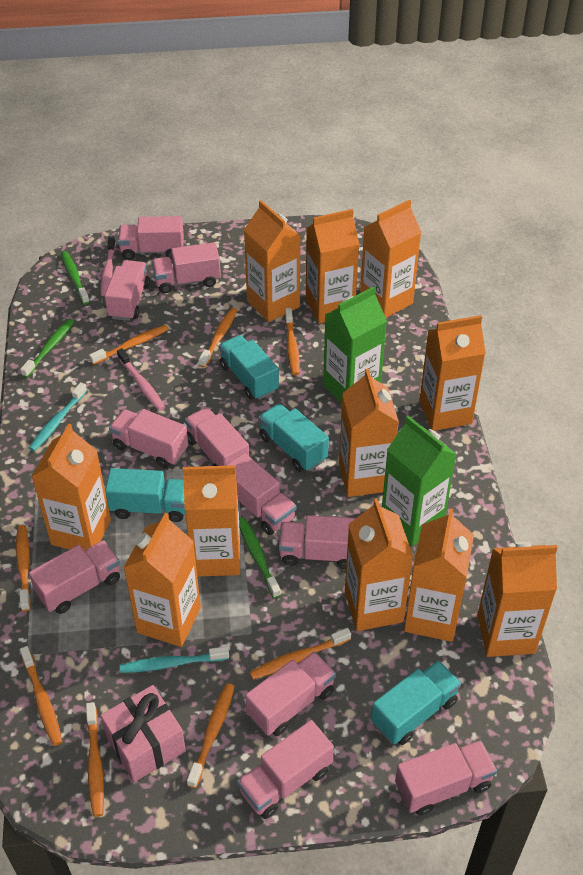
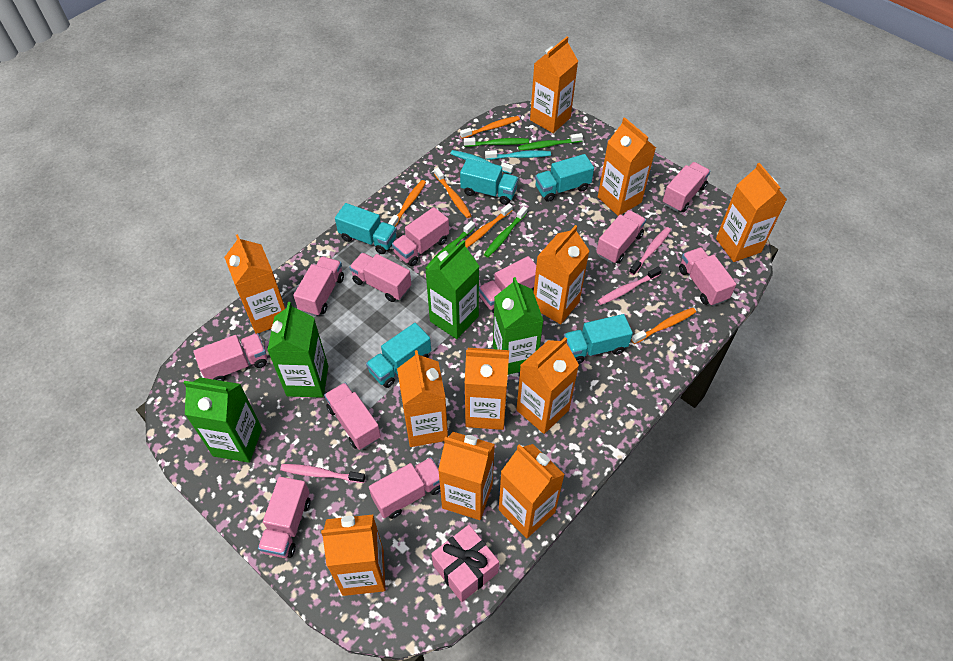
green carton: [323,286,387,403] [382,416,457,546] = 2 -> [184,377,262,463] [267,302,328,398] [425,240,479,339] [493,277,544,375] = 4
green toothbrush: [20,319,74,378] [61,251,90,304] [239,517,281,598] = 3 -> [425,221,475,270] [464,138,529,147] [484,206,528,258] [518,133,583,151] = 4
orange toothbrush: [16,525,31,611] [20,646,62,746] [86,702,104,817] [89,325,168,365] [187,683,235,788] [199,308,237,368] [249,628,351,680] [285,308,300,375] = 8 -> [388,180,426,227] [434,168,472,218] [460,116,520,139] [465,203,513,248] [631,308,696,344] = 5
pink toothbrush: [101,236,116,296] [117,348,165,411] = 2 -> [280,464,365,483] [597,267,662,305] [629,227,671,275] = 3
turquoise truck: [105,468,185,522] [219,335,279,400] [259,403,329,472] [371,660,461,745] = 4 -> [335,203,397,254] [366,323,431,388] [460,158,518,205] [535,154,594,202] [564,314,633,364] = 5

